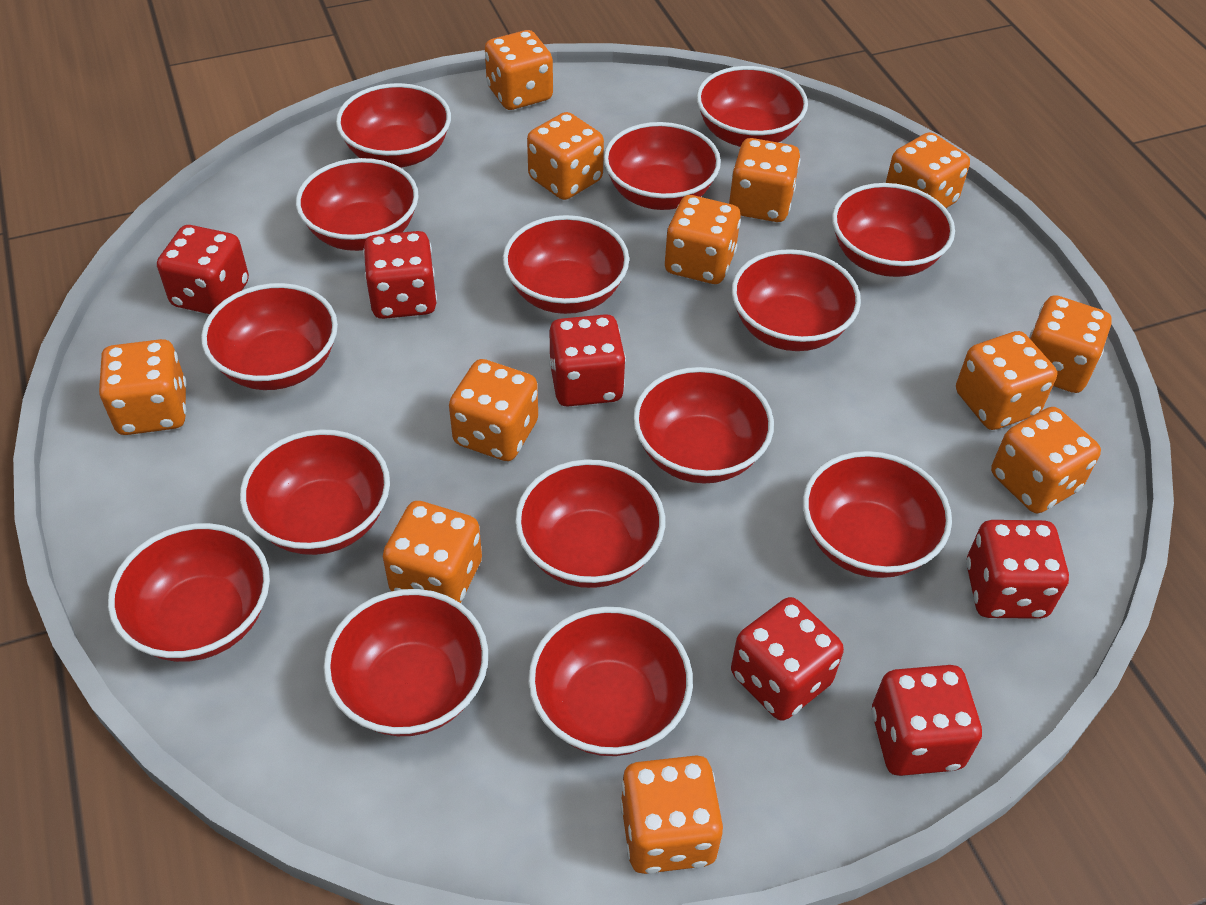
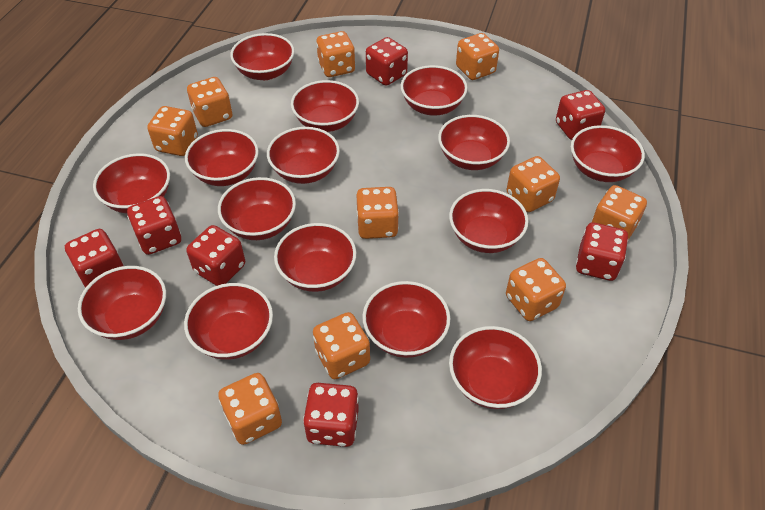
orange dice: [99,339,187,435] [383,501,482,603] [449,359,538,461] [485,30,553,110] [527,112,604,200] [620,755,723,874] [664,195,741,284] [729,138,800,222] [886,132,970,208] [956,331,1057,430] [991,407,1101,513] [1029,295,1112,393] = 12 -> [147,106,198,156] [187,77,232,127] [218,373,282,445] [313,312,370,379] [316,31,355,77] [356,187,399,239] [456,33,499,80] [506,258,566,321] [507,156,560,212] [592,185,647,240] = 10
red dice: [157,225,249,314] [363,231,437,319] [549,314,626,407] [731,597,844,721] [872,665,982,776] [966,520,1069,619] = 6 -> [65,229,124,288] [127,196,181,255] [186,225,245,286] [303,383,359,447] [366,37,408,86] [556,90,605,140] [576,223,628,281] = 7

